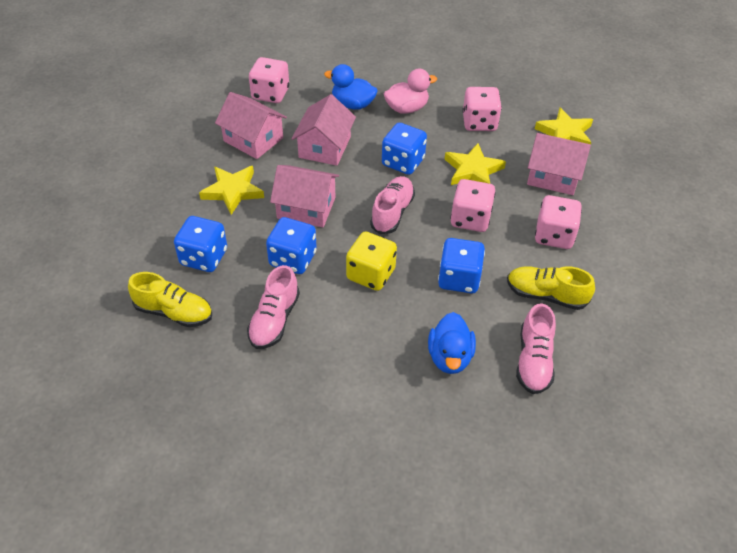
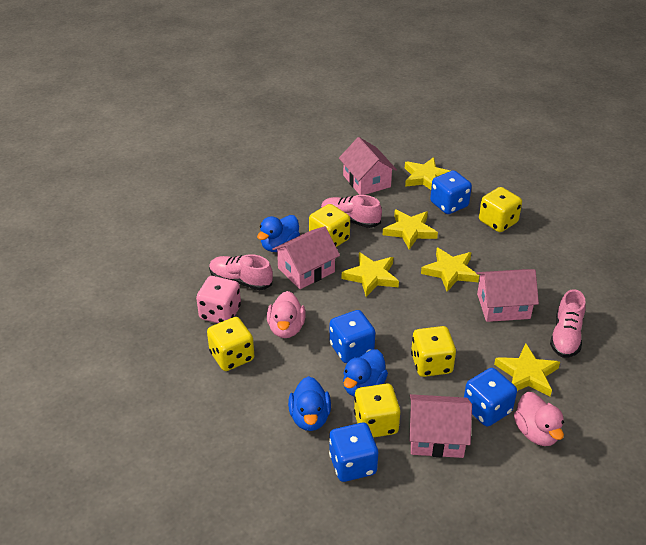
blue duck: [324,64,378,109] [428,312,476,374] = 2 -> [257,215,300,252] [288,376,331,431] [343,349,388,397] = 3
pink dice: [249,57,289,103] [450,179,496,232] [462,87,502,131] [535,195,582,249] = 4 -> [196,276,241,323] = 1
pink duck: [384,69,437,114] = 1 -> [267,291,306,338] [514,392,564,446] = 2
yellow dice: [346,231,397,291] = 1 -> [207,317,254,371] [309,204,350,247] [354,383,400,438] [411,326,456,377] [479,187,522,232] = 5
yellow shoe: [128,272,212,327] [507,266,595,310] = 2 -> none = 0
yellow star: [199,166,264,215] [444,143,506,185] [535,108,593,144] = 3 -> [342,252,399,297] [383,210,438,250] [405,157,450,190] [421,248,479,292] [494,343,560,397] = 5

